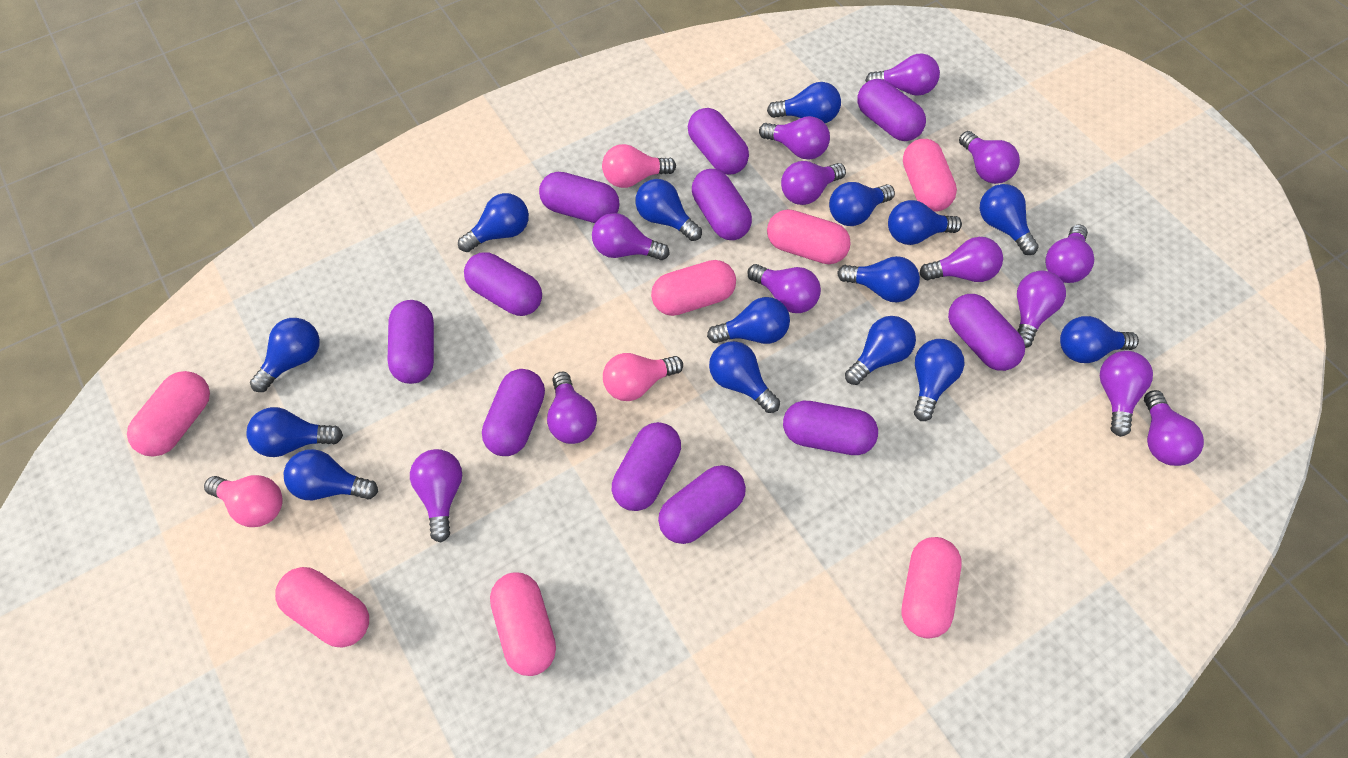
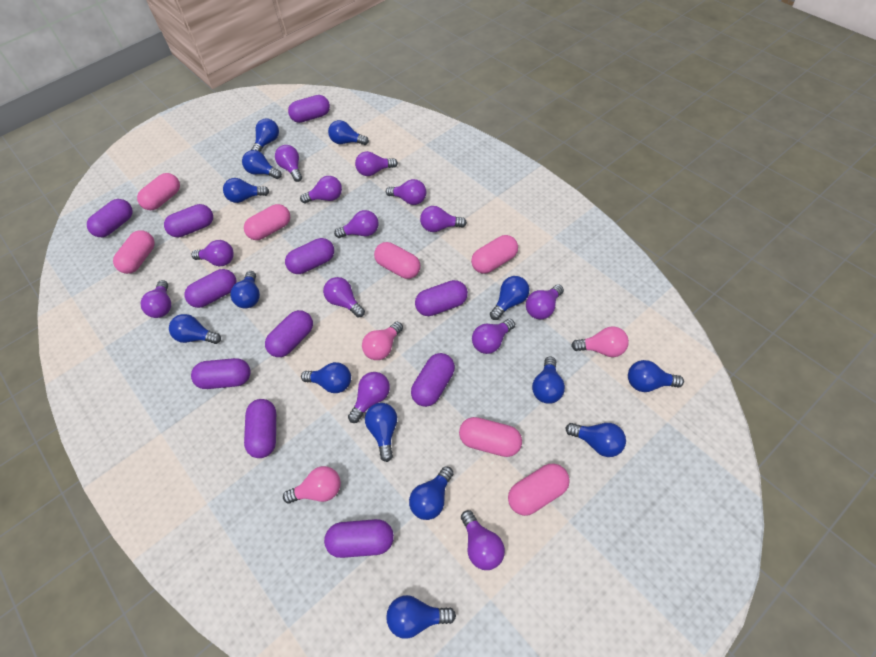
blue light bulb: [247,407,343,457] [250,318,320,392] [284,449,378,500] [458,193,529,252] [635,179,702,241] [707,297,790,344] [709,341,780,413] [767,82,841,123] [829,182,895,226] [837,256,920,302] [845,316,916,385] [888,200,962,245] [914,339,965,421] [980,184,1039,255] [1060,316,1139,363] = 15 -> [169,314,221,344] [223,178,269,203] [230,271,260,309] [242,150,282,179] [251,118,279,152] [301,362,351,393] [328,120,369,145] [365,403,397,462] [387,595,456,639] [409,466,454,520] [490,276,529,320] [532,357,565,404] [566,423,626,457] [628,360,684,392] = 14

